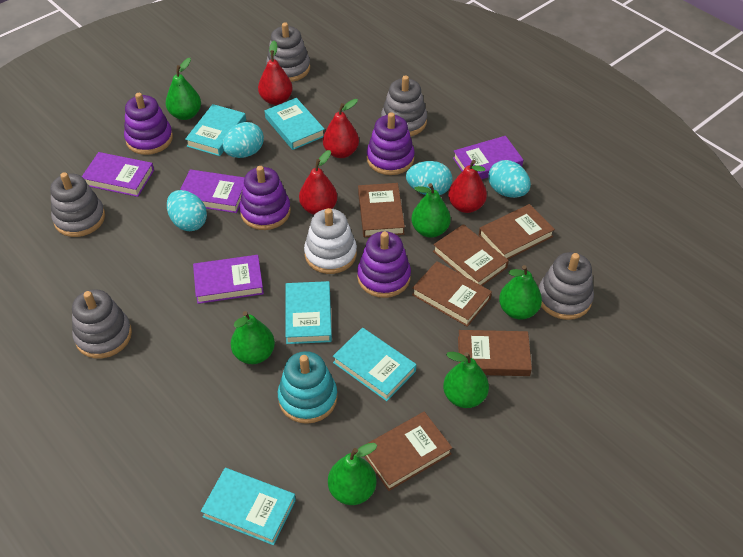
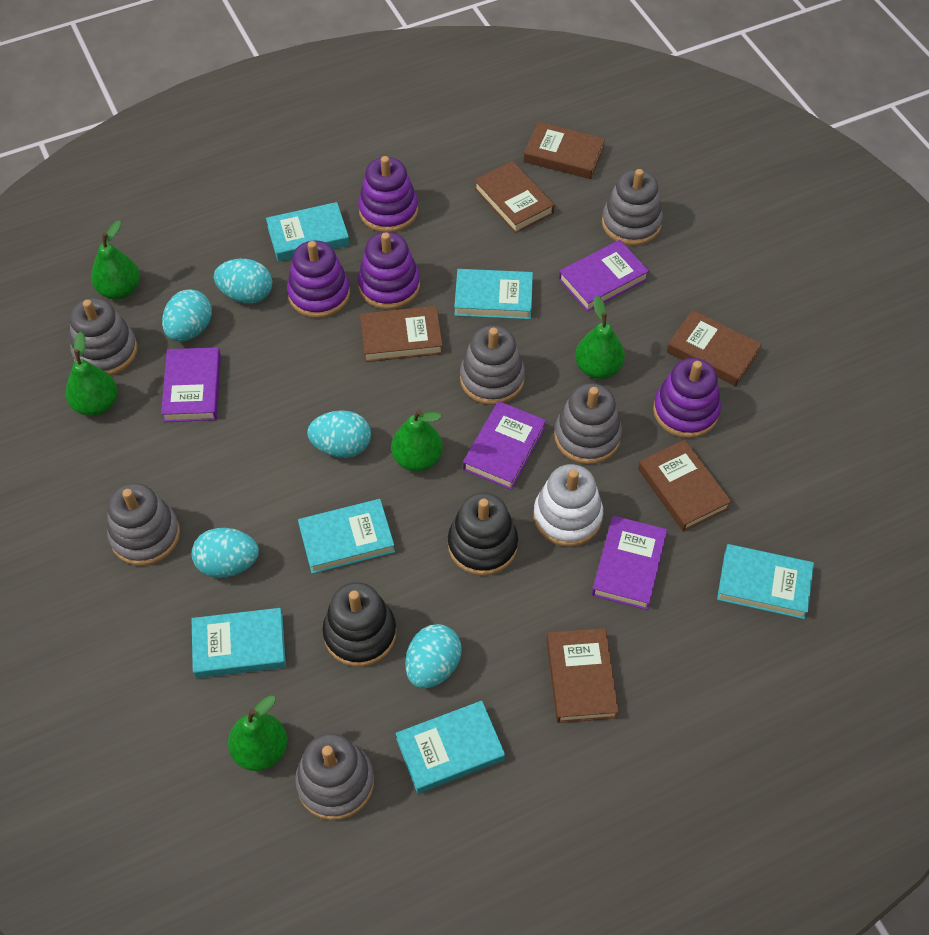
black stacking toy: none = 0 -> [322,582,396,667] [448,493,518,576] = 2
green pear: [166,58,201,120] [231,311,275,364] [328,443,377,505] [411,183,451,238] [443,352,489,408] [499,265,542,320] = 6 -> [66,332,117,416] [91,220,140,299] [228,696,287,771] [391,409,443,471] [575,296,625,379] = 5
grey stacking toy: [50,172,105,237] [72,289,132,359] [266,22,310,82] [381,75,427,136] [539,252,594,320] = 5 -> [70,298,137,376] [107,483,180,566] [295,733,374,820] [460,325,525,405] [554,383,622,464] [602,169,663,246] = 6
red pear: [258,40,293,105] [299,150,337,215] [323,99,359,158] [448,160,487,213] = 4 -> none = 0
turquoise book: [185,104,246,156] [201,468,296,545] [265,98,325,150] [285,281,332,344] [333,328,416,401] = 5 -> [192,608,286,678] [266,202,350,261] [298,499,395,574] [396,701,505,794] [454,269,533,319] [717,544,814,619] = 6
turquoise egg: [167,190,207,231] [223,122,264,158] [406,161,452,195] [488,160,531,198] = 4 -> [162,289,212,341] [191,528,259,578] [214,259,272,304] [307,410,371,458] [405,624,462,689] = 5
turquoise stacking toy: [278,351,338,424] = 1 -> none = 0

